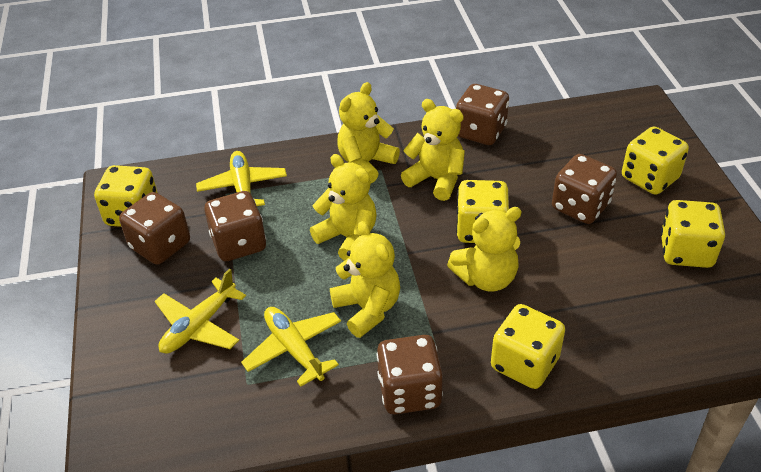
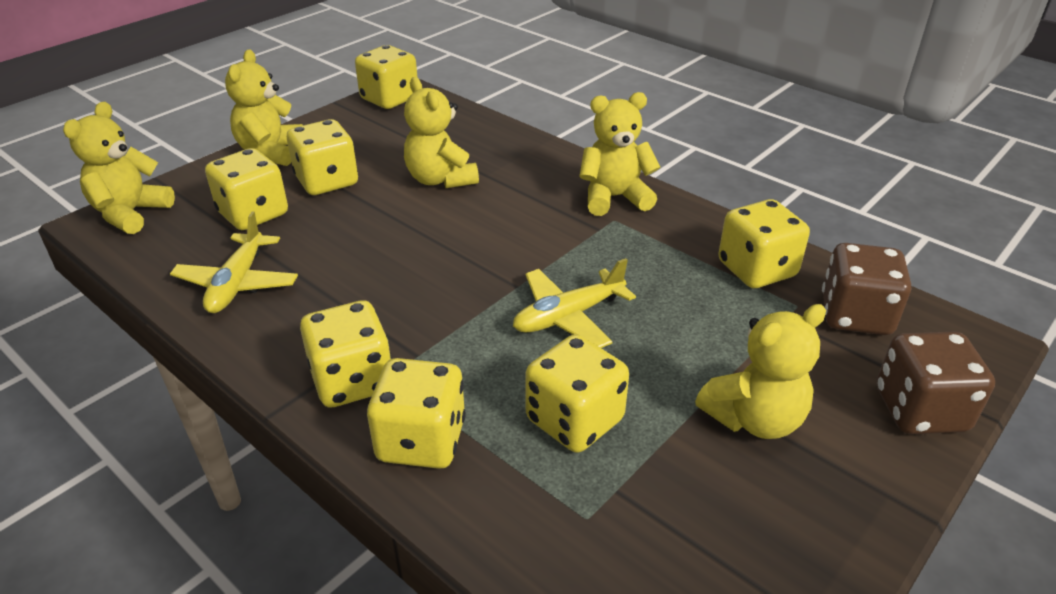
brown dice: [119,192,190,265] [204,191,266,261] [377,335,443,414] [456,84,509,145] [552,154,617,224] = 5 -> [822,243,911,335] [877,332,995,434] = 2
yellow dice: [94,165,158,227] [456,180,509,243] [491,304,565,389] [622,126,689,195] [661,200,725,268] = 5 -> [205,148,288,230] [287,119,358,195] [300,300,392,408] [355,45,418,109] [367,358,466,469] [526,334,629,453] [718,199,810,288] = 7
yellow plane: [155,269,246,354] [196,151,287,206] [241,307,341,387] = 3 -> [170,212,298,313] [513,258,636,348] = 2

